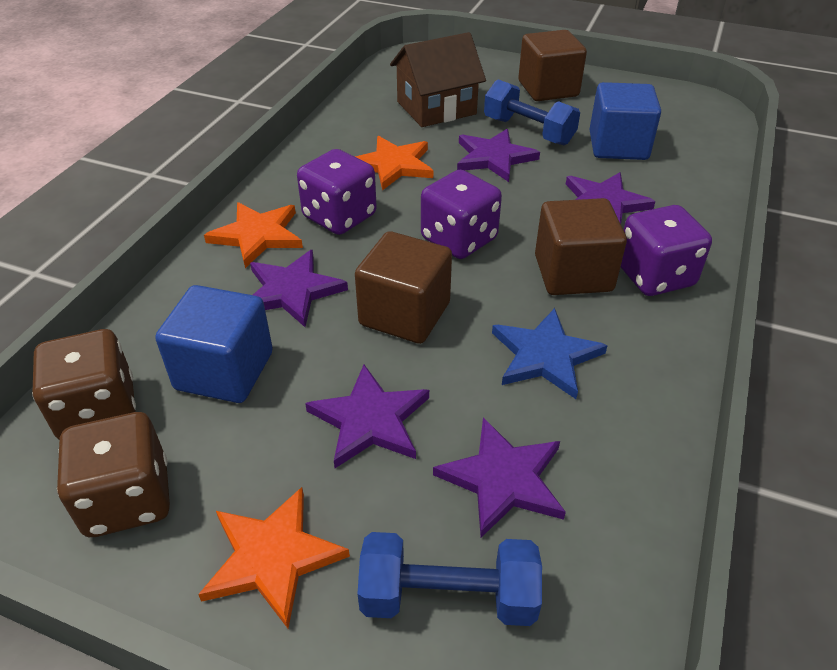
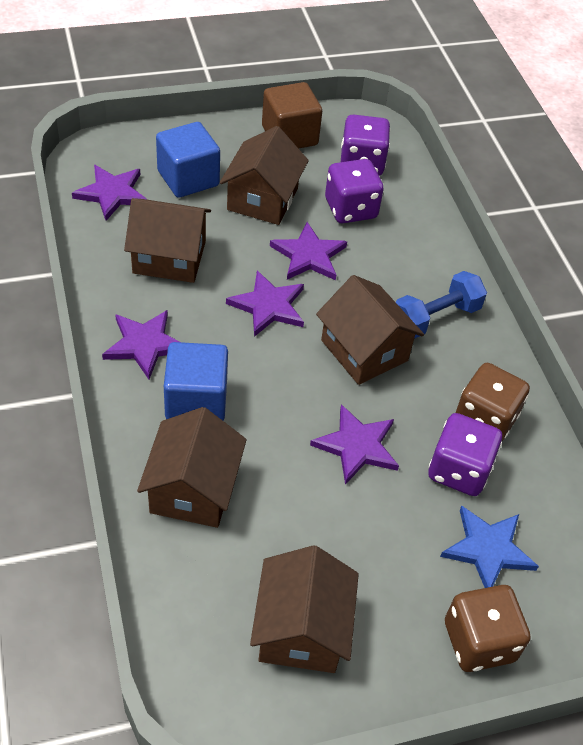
blue dumbbell: [357,532,542,626] [484,79,580,145] = 2 -> [396,271,487,338] = 1
brown cube: [355,231,452,344] [518,30,587,101] [535,198,627,295] = 3 -> [262,82,322,149] = 1
brown house: [390,32,486,127] = 1 -> [124,198,211,283] [137,407,247,528] [220,126,309,225] [250,545,359,673] [316,275,424,385] = 5
orange star: [198,487,350,628] [204,202,303,268] [355,136,433,191] = 3 -> none = 0

